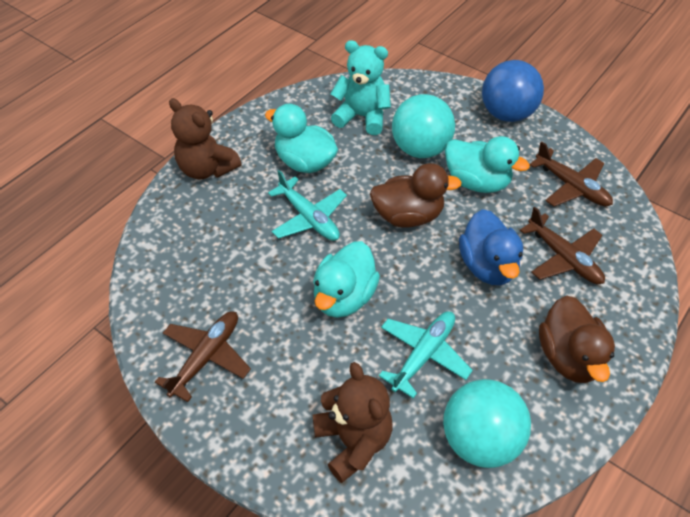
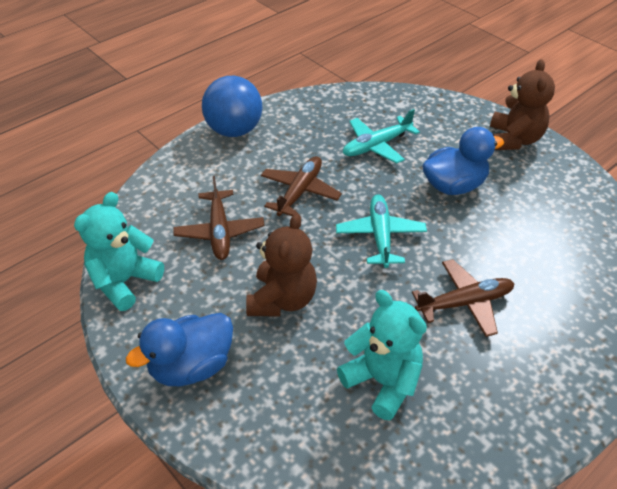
blue duck: [459,209,523,285] = 1 -> [126,313,233,386] [422,127,504,195] = 2
brown duck: [370,163,462,228] [539,296,615,383] = 2 -> none = 0
turquoise ball: [392,94,455,158] [443,379,531,468] = 2 -> none = 0
turquoise duck: [265,104,338,173] [313,241,380,318] [445,136,530,193] = 3 -> none = 0
turquoise teddy bear: [331,40,391,135] = 1 -> [74,192,164,311] [337,290,427,420] = 2

